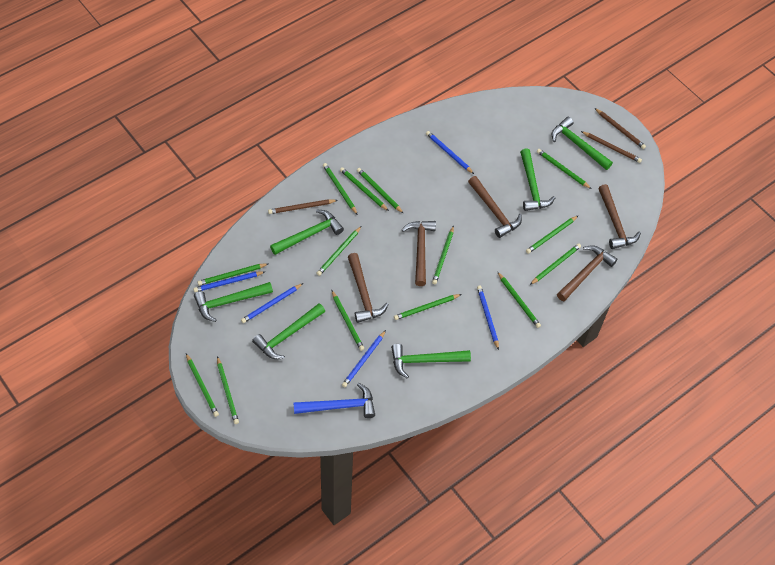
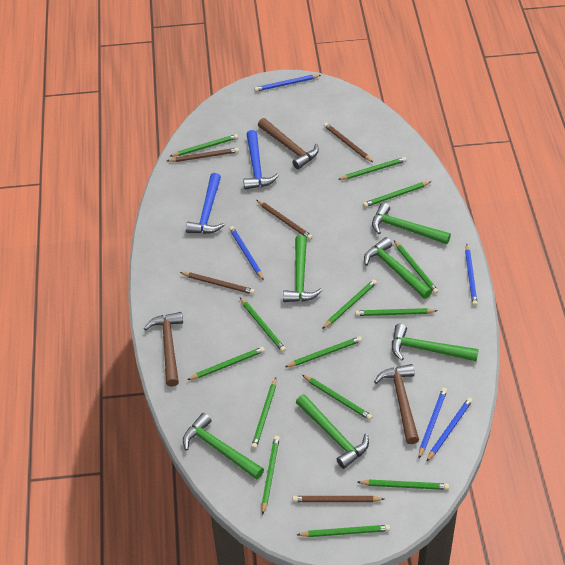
blue hammer: [293,383,375,418] = 1 -> [186,173,224,234] [243,130,279,190] = 2
brown hammer: [348,253,389,323] [402,221,436,286] [468,176,522,238] [557,245,617,301] [598,184,641,249] = 5 -> [144,312,183,387] [258,118,319,169] [374,364,419,444] = 3
brown pencil: [268,199,338,214] [581,131,642,163] [595,108,646,149] = 3 -> [167,148,239,162] [180,272,255,294] [257,200,313,240] [293,496,384,502] [324,123,373,162] = 5

